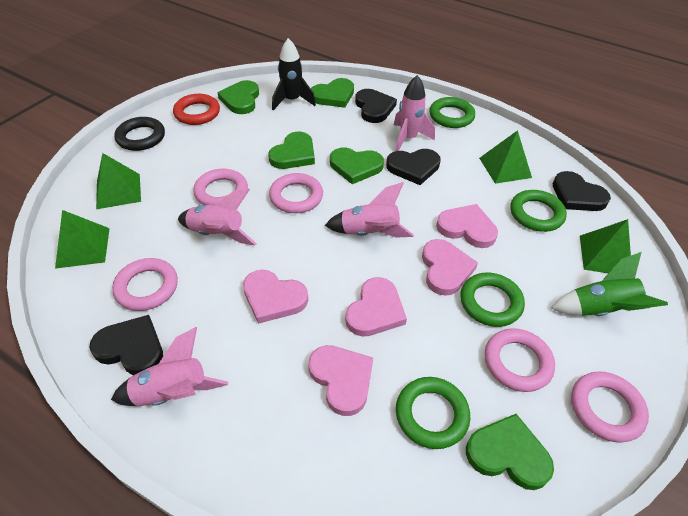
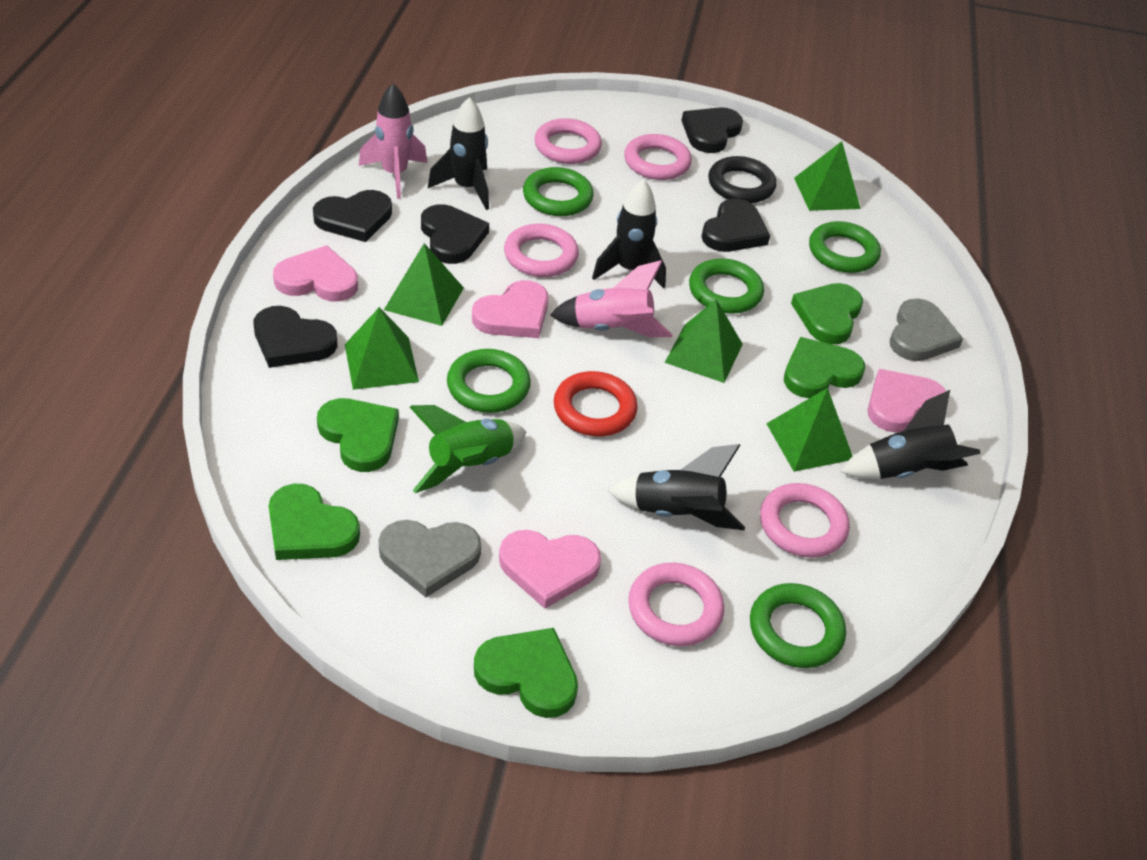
black heart: [90,315,163,375] [355,89,397,123] [386,149,441,185] [553,171,611,211] = 4 -> [254,306,338,368] [313,190,392,242] [421,204,489,264] [682,107,743,153] [701,199,770,252] = 5
black rocket: [272,38,316,111] = 1 -> [428,97,489,210] [592,179,666,289] [608,444,745,530] [840,390,981,479] = 4
green pyramid: [55,210,110,269] [96,153,141,209] [479,130,532,184] [580,219,631,273] = 4 -> [345,307,419,390] [384,243,464,326] [665,299,743,383] [766,388,852,472] [794,141,861,211] = 5
green ring: [396,377,470,449] [429,97,475,128] [460,273,525,327] [510,190,567,232] = 4 -> [447,349,531,413] [523,167,594,216] [689,258,764,314] [750,583,846,668] [809,221,881,273] = 5
grey heart: none = 0 -> [378,520,481,597] [890,298,963,361] = 2
pink heart: [243,270,308,324] [308,345,373,416] [345,277,407,337] [422,239,478,296] [436,204,498,248] = 5 -> [273,245,358,301] [472,280,548,338] [499,530,601,609] [868,369,946,432] = 4
pink rocket: [111,327,228,406] [178,188,257,246] [325,182,414,238] [394,75,435,151] = 4 -> [359,83,427,199] [550,260,672,337] = 2

